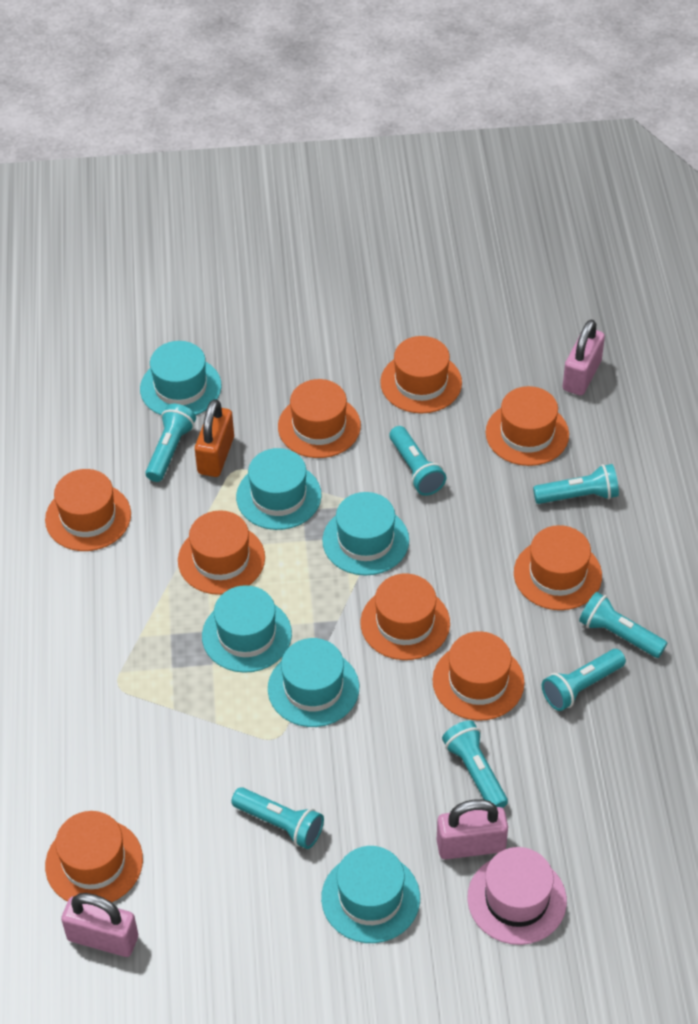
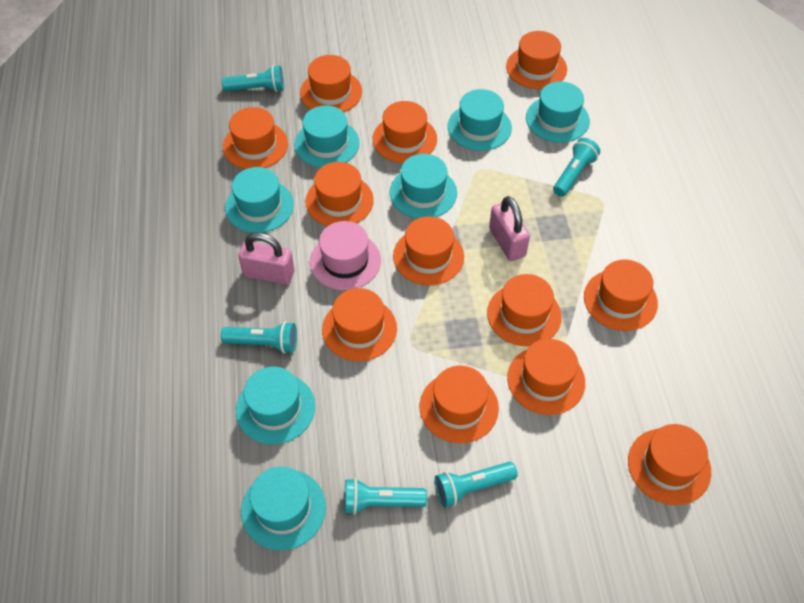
orange hat: [45,469,131,551] [45,811,143,902] [178,510,265,595] [278,379,361,458] [361,574,450,660] [380,336,462,413] [432,631,525,721] [486,386,569,466] [514,525,602,610] = 9 -> [223,107,288,169] [300,55,362,112] [305,162,374,226] [322,288,397,361] [373,101,437,163] [393,216,464,285] [420,366,499,443] [487,274,561,346] [506,31,567,89] [507,339,585,415] [584,259,658,331] [628,424,711,505] = 12
orange padlock: [195,399,234,477] = 1 -> none = 0
pink padlock: [61,893,138,957] [437,799,508,859] [562,319,605,395] = 3 -> [238,232,294,285] [489,196,530,261] = 2
turquoise flashlight: [145,404,196,482] [231,787,324,849] [389,426,446,496] [442,720,508,808] [533,464,619,504] [542,649,626,711] [579,592,667,658] = 7 -> [221,321,297,353] [222,65,284,92] [345,478,427,515] [435,462,518,507] [553,138,600,197] = 5
turquoise hat: [140,341,222,415] [202,585,292,673] [236,448,321,530] [268,638,359,727] [321,846,420,943] [322,492,409,575] = 6 -> [225,167,294,233] [236,367,315,445] [241,466,326,551] [294,106,360,168] [390,154,457,219] [448,89,512,151] [526,81,590,143] = 7

